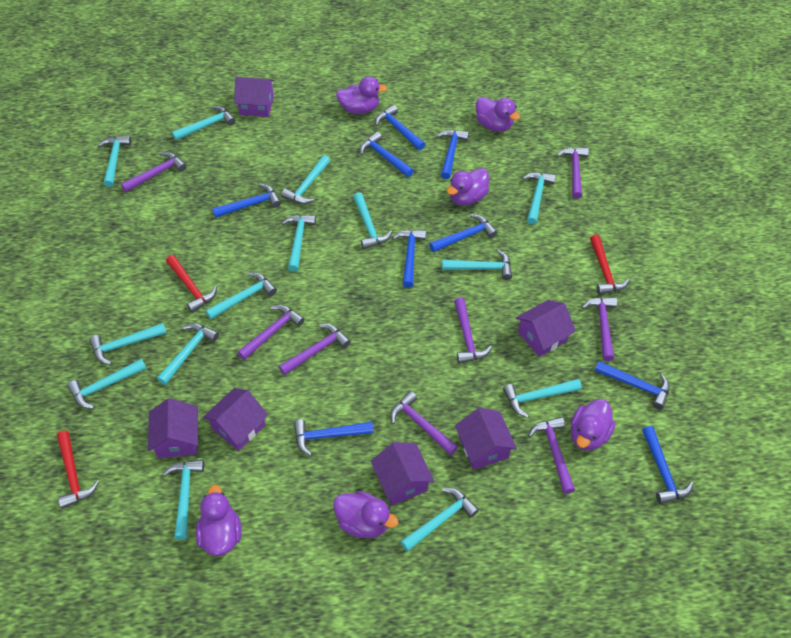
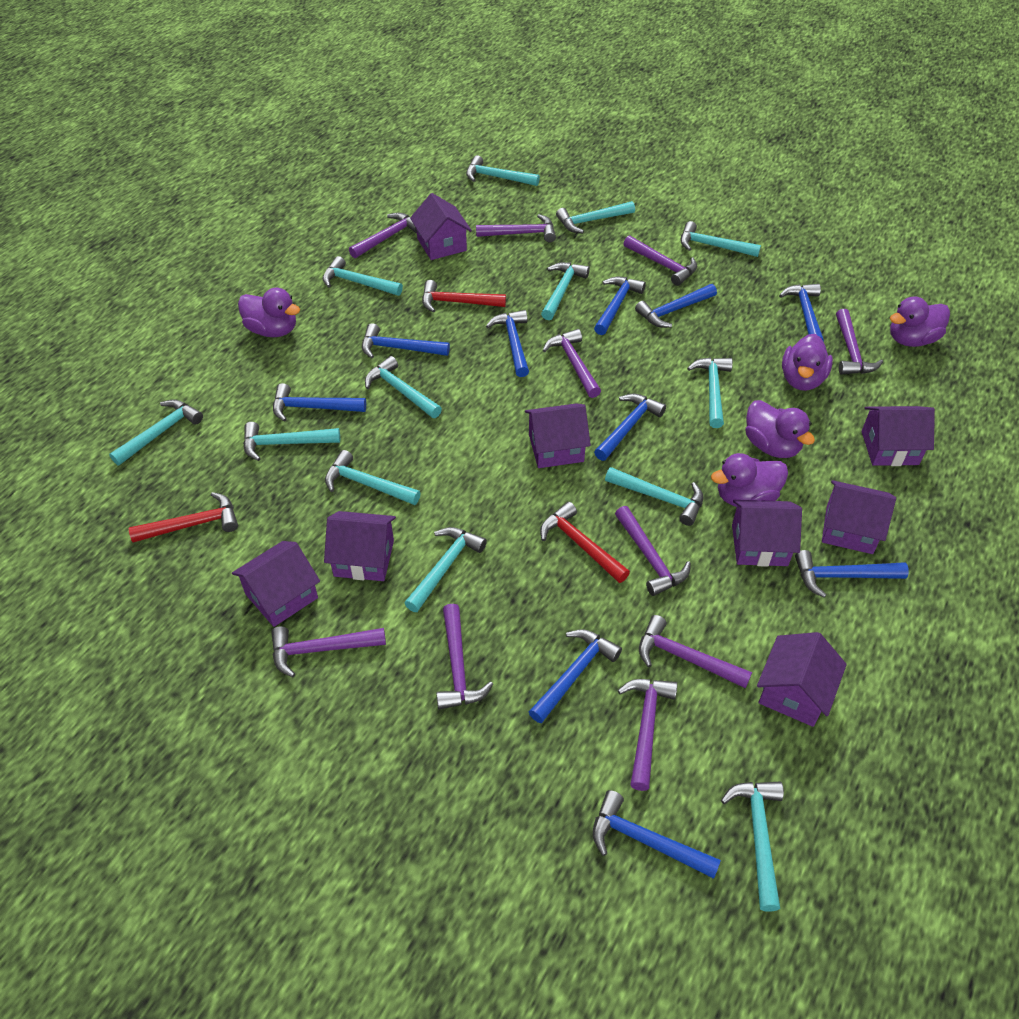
blue hammer: [212,183,281,218] [294,419,374,456] [360,132,414,177] [375,105,425,150] [392,230,426,288] [429,214,497,252] [437,130,469,179] [594,361,670,409] [642,426,693,504] = 9 -> [273,383,366,422] [362,323,450,359] [486,310,529,377] [529,629,622,723] [593,790,721,879] [594,276,646,335] [594,394,666,461] [635,284,717,328] [779,284,824,342] [795,550,909,598] = 10
purple duck: [196,485,241,556] [333,491,399,538] [336,76,387,114] [447,168,489,206] [476,97,520,132] [570,399,615,451] = 6 -> [238,288,300,337] [711,453,788,507] [745,400,815,458] [782,334,833,391] [890,296,950,347] = 5
purple hammer: [121,152,187,192] [237,305,305,360] [279,324,351,375] [390,391,458,456] [454,298,492,364] [528,417,575,494] [557,147,589,199] [582,297,617,361] = 8 -> [271,626,386,677] [349,213,417,258] [436,604,493,710] [476,214,556,243] [543,329,601,398] [615,506,691,596] [618,679,678,791] [623,235,697,286] [639,615,752,689] [836,309,883,374] = 10
purple house: [148,398,198,458] [203,388,268,451] [234,77,275,117] [371,442,434,505] [455,408,517,470] [516,300,576,357] = 6 -> [232,541,320,627] [324,511,396,581] [410,193,472,260] [525,403,591,468] [732,500,802,567] [757,632,847,727] [822,480,896,554] [861,406,935,466] = 8
turquoise hammer: [67,359,147,409] [89,323,167,365] [98,136,131,187] [157,323,219,385] [163,460,204,540] [172,106,235,140] [206,273,277,320] [281,155,330,204] [282,215,316,272] [353,193,392,249] [400,488,479,552] [442,250,512,280] [503,379,582,417] [523,172,556,225] = 14 -> [109,399,203,465] [243,422,340,461] [323,256,403,296] [325,450,421,505] [365,356,442,418] [404,527,487,612] [466,155,540,186] [541,262,590,320] [556,201,635,233] [605,467,703,526] [680,221,761,257] [687,358,733,428] [721,782,784,912] = 13

